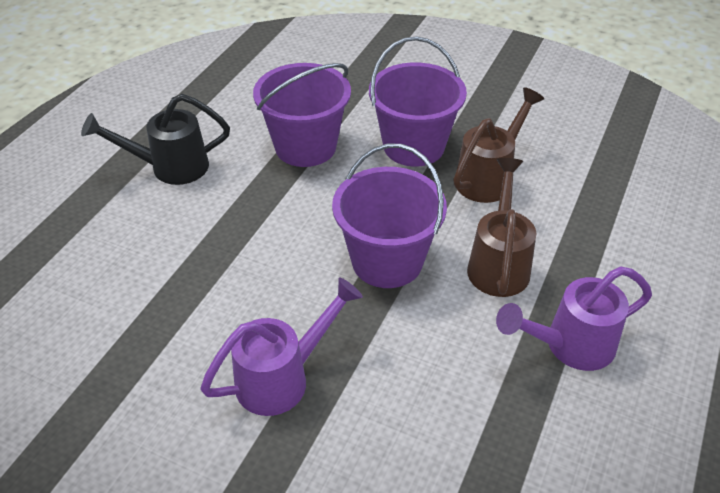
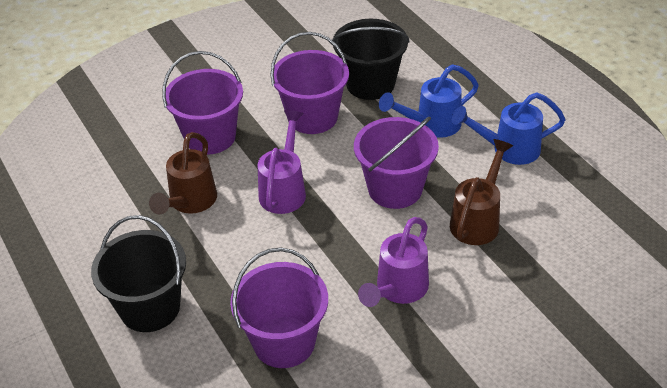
black bucket: none = 0 -> [91,215,186,332] [332,19,409,100] = 2
black watering can: [81,94,230,185] = 1 -> none = 0
blue watering can: none = 0 -> [379,64,479,138] [452,92,566,165] = 2
purple bucket: [253,63,351,167] [332,144,447,288] [369,37,467,167] = 3 -> [162,51,243,154] [230,247,328,368] [270,32,349,134] [354,117,439,209] = 4

